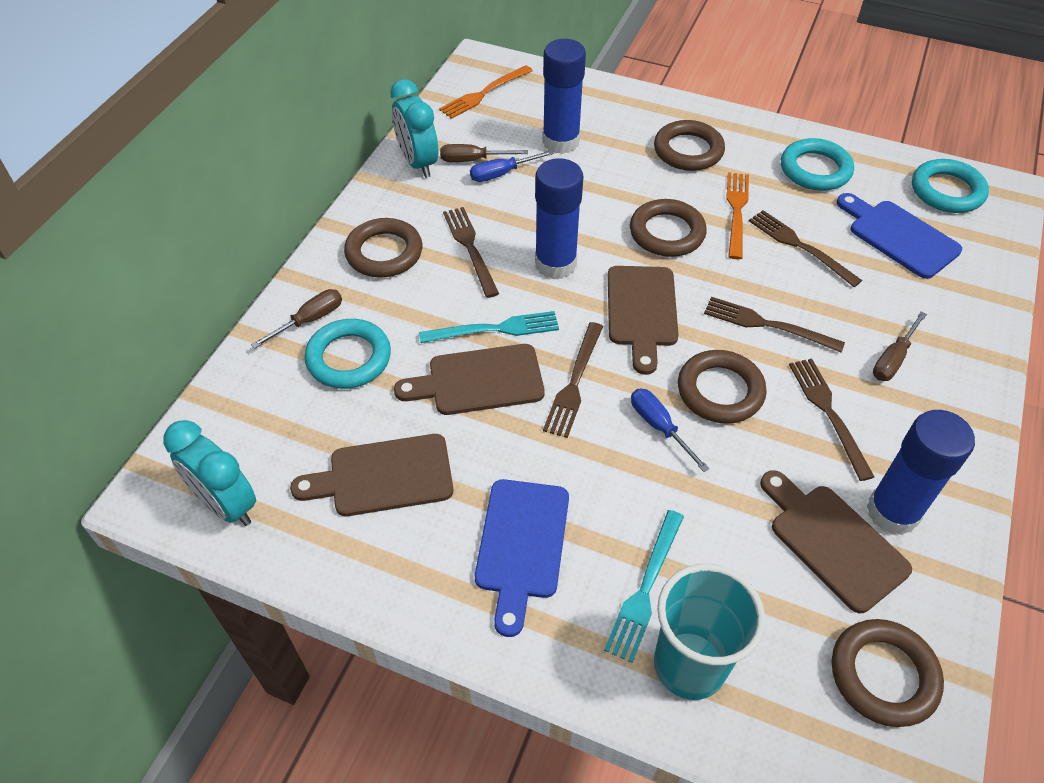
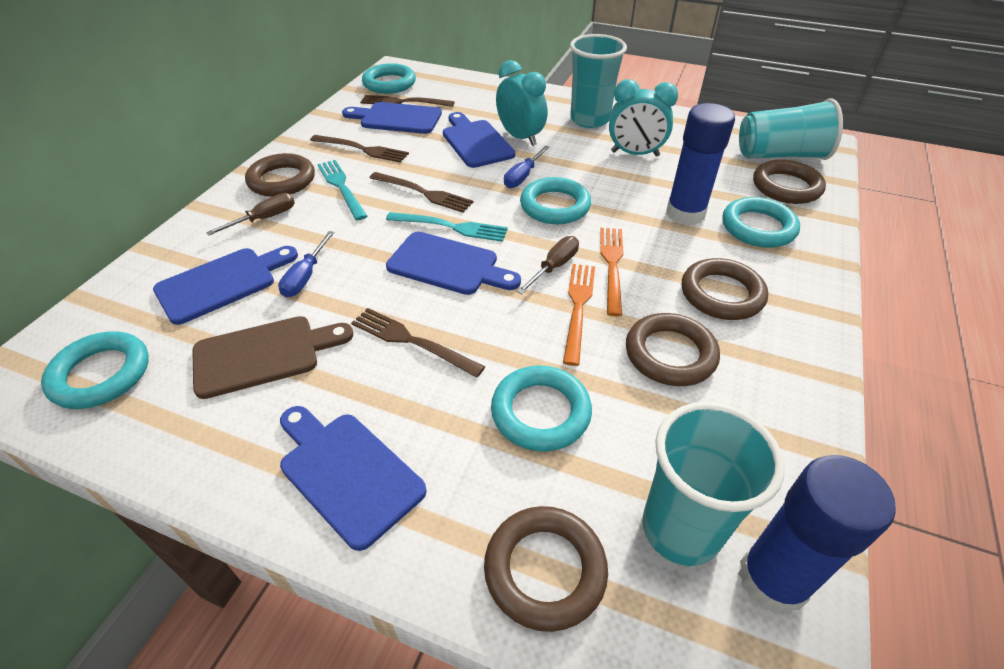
blue cutting board: [475,479,569,637] [837,193,962,279] = 2 -> [153,246,298,325] [280,406,427,551] [342,102,442,134] [386,232,521,295] [443,112,515,168] = 5
blue glue stick: [535,158,584,279] [542,39,586,154] [866,410,975,535] = 3 -> [666,103,735,226] [738,455,896,615] = 2
brown cutting board: [290,434,453,516] [394,344,545,415] [608,266,679,375] [760,470,912,613] = 4 -> [192,316,353,399] = 1
brown fork: [443,207,499,298] [543,322,603,438] [704,297,845,353] [749,210,862,287] [789,359,874,481] = 5 -> [310,135,409,163] [351,308,485,378] [361,95,455,107] [369,172,473,213] = 4
brown screwdriver: [251,289,342,349] [440,144,528,162] [873,311,927,381] = 3 -> [206,193,295,236] [517,236,579,294] = 2
turquoise cup: [654,564,765,700] = 1 -> [570,34,627,128] [642,402,785,566] [739,98,843,160] = 3
turquoise ring: [305,319,391,389] [781,138,854,191] [912,159,989,213] = 3 -> [41,331,149,409] [362,63,416,94] [491,365,592,452] [520,177,591,224] [722,197,800,248] = 5

